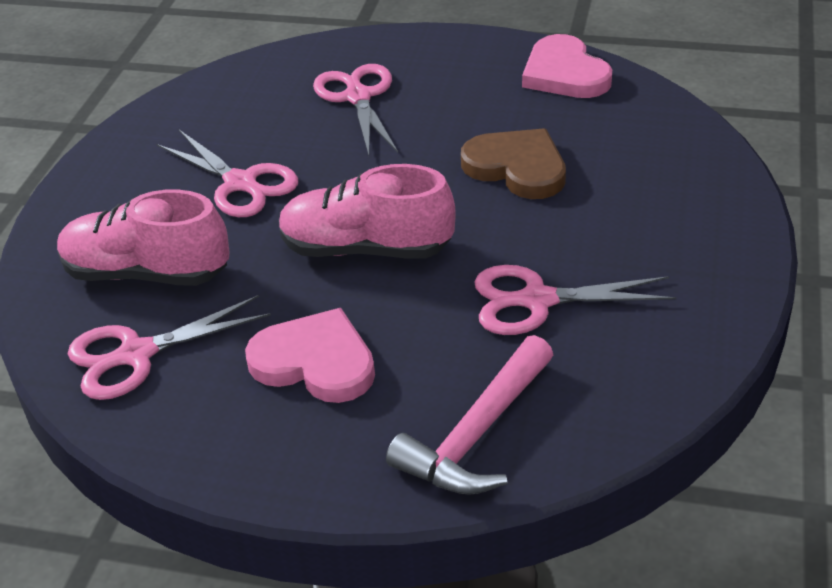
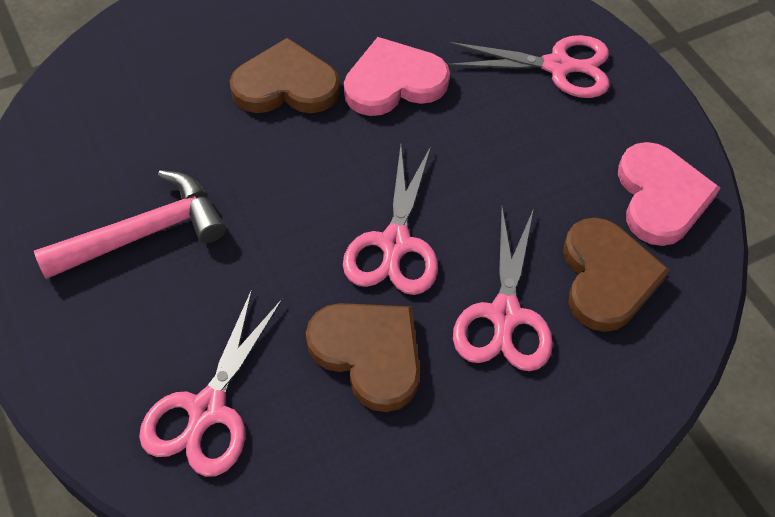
brown heart: [461,128,566,199] = 1 -> [230,38,340,113] [306,303,420,412] [563,218,670,332] = 3
pink shoe: [57,190,229,286] [279,164,456,259] = 2 -> none = 0

